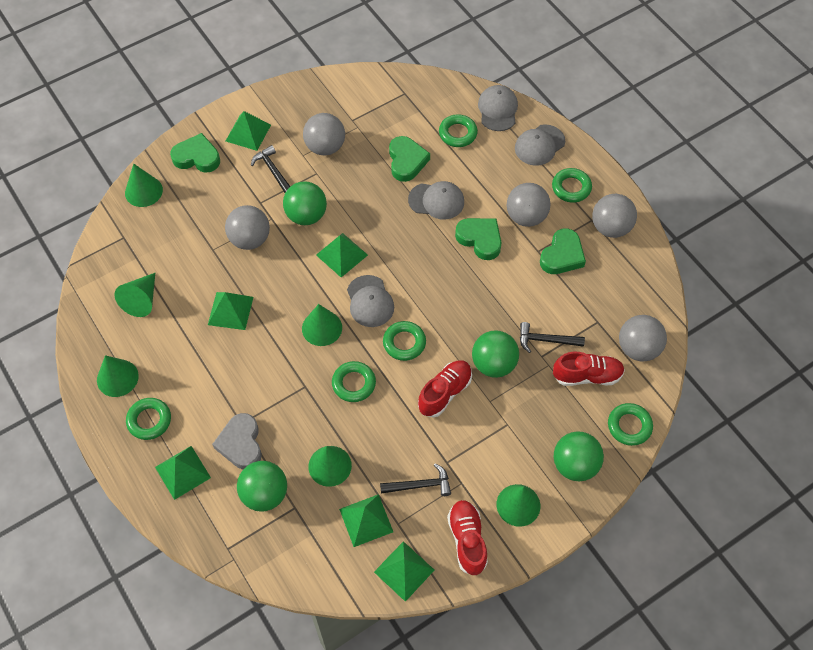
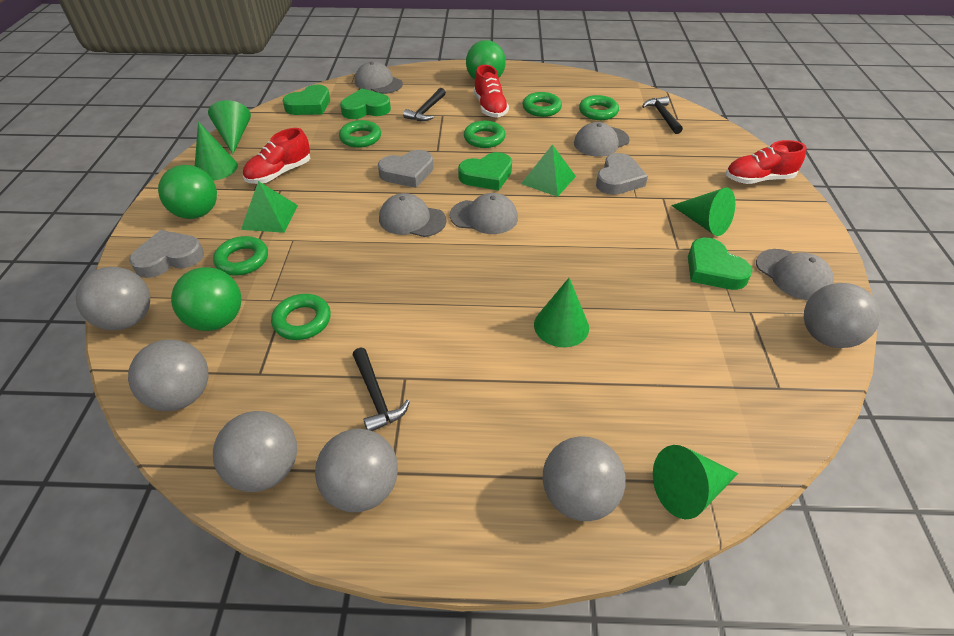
green ball: [237,461,287,511] [283,181,327,225] [472,330,519,378] [554,431,604,481] = 4 -> [158,165,217,219] [171,267,241,331] [466,40,506,80] = 3
green cone: [97,355,139,397] [114,273,155,317] [125,164,163,207] [302,304,342,346] [308,446,352,487] [497,484,540,527] = 6 -> [195,122,238,181] [208,100,251,154] [534,278,589,347] [653,445,738,519] [671,187,735,236] = 5
green pyramid: [155,446,211,500] [208,292,253,330] [226,111,271,151] [316,233,368,277] [339,494,393,547] [374,541,434,602] = 6 -> [241,181,298,233] [521,145,576,197] = 2
grey ball: [225,205,270,250] [303,113,345,156] [507,183,551,227] [592,194,637,238] [619,315,667,362] = 5 -> [76,267,150,330] [128,339,208,411] [213,411,297,492] [315,429,398,513] [543,436,626,521] [804,283,880,348] = 6
grey cap: [347,275,394,327] [408,181,464,220] [478,85,518,131] [515,124,565,166] = 4 -> [355,61,403,94] [379,193,447,237] [450,193,518,234] [574,122,630,157] [756,249,834,300] = 5
grey heart: [212,413,262,470] = 1 -> [129,230,204,278] [378,150,433,188] [596,153,648,195] = 3

